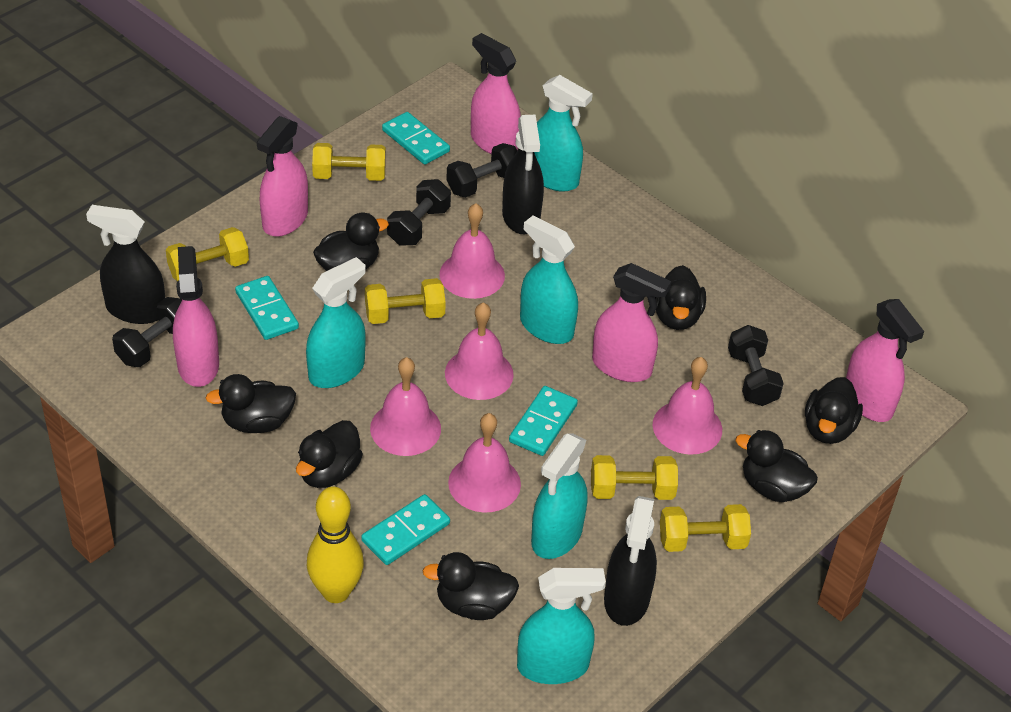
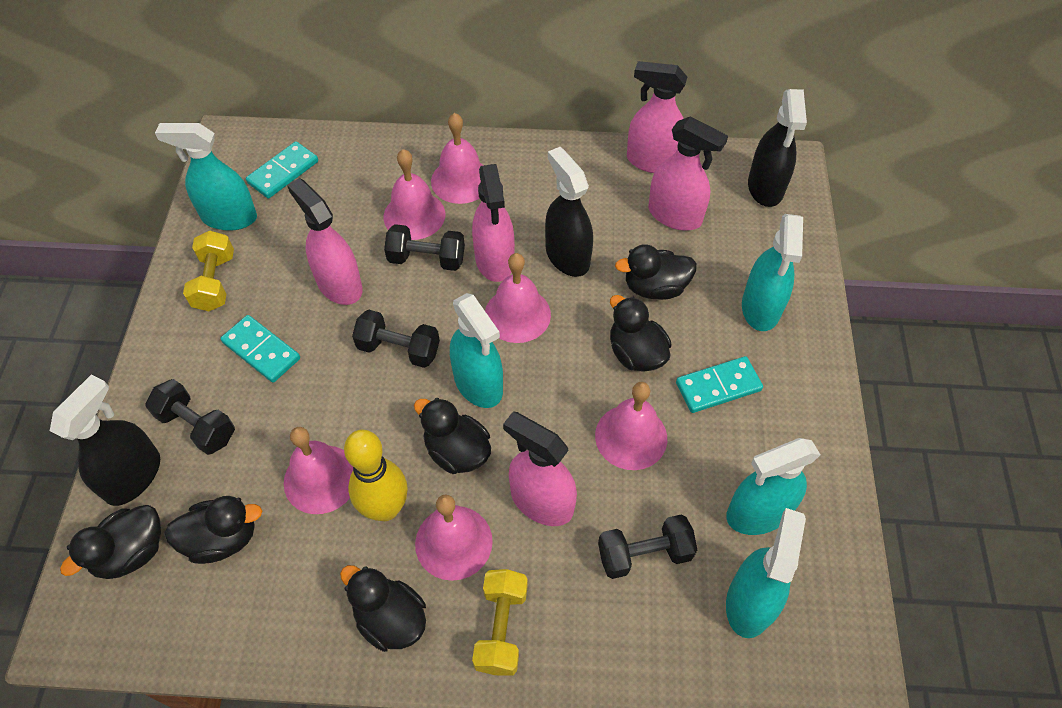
black duck: [205,374,296,433] [296,420,363,488] [313,213,389,271] [423,552,519,620] [655,265,706,330] [735,430,818,502] [805,377,863,444] = 7 -> [60,505,161,579] [164,496,262,564] [340,565,426,652] [414,398,491,474] [610,295,672,372] [615,244,697,300] = 6
pink bell: [370,357,441,456] [440,203,505,299] [445,303,514,400] [448,413,521,513] [653,357,722,455] = 5 -> [284,427,353,514] [383,149,445,240] [415,494,493,581] [431,113,484,204] [485,253,551,343] [595,382,667,470] = 6
turquoise domino: [235,276,299,340] [361,494,450,565] [382,112,450,165] [509,386,578,456] = 4 -> [220,315,300,383] [246,141,318,199] [676,356,763,413] = 3
yellow dumbbell: [166,227,249,281] [312,143,386,181] [365,278,446,324] [591,455,678,500] [660,504,751,552] = 5 -> [183,230,234,311] [472,569,528,675] = 2

